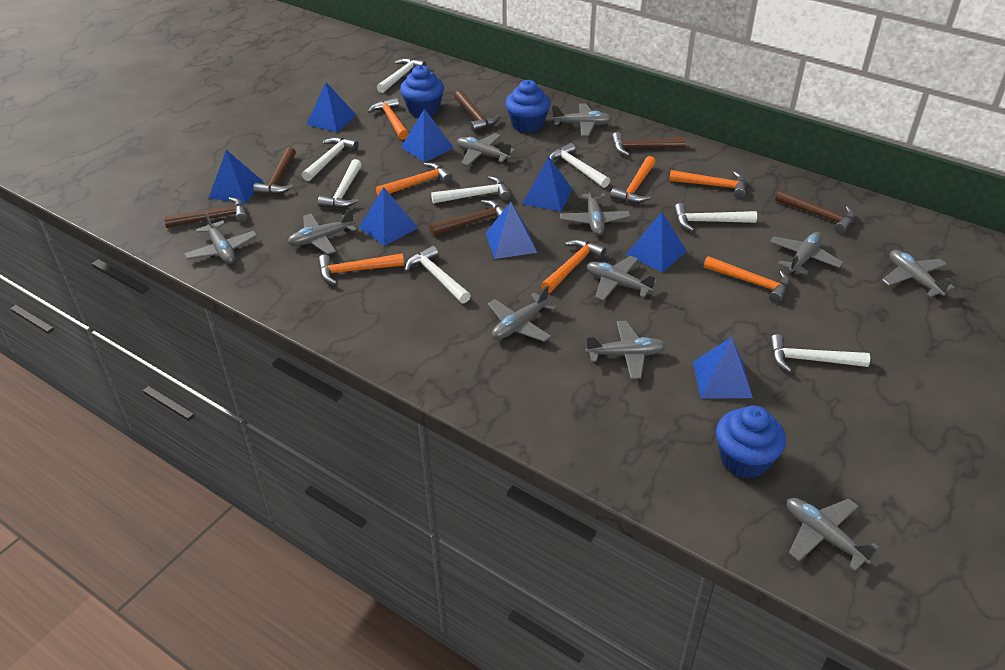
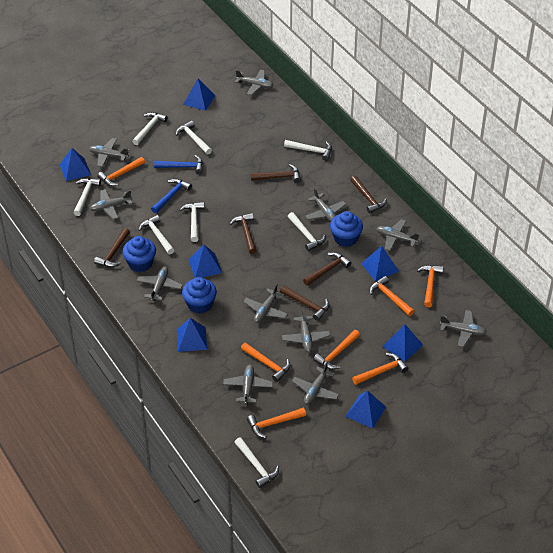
blue hammer: none = 0 -> [151,179,192,213] [154,155,203,174] = 2
blue pyramid: [209,150,263,204] [306,82,356,132] [359,187,418,246] [401,109,454,162] [485,202,537,259] [522,156,572,211] [626,212,687,273] [693,337,753,399] = 8 -> [60,148,91,181] [177,318,207,352] [183,78,215,111] [188,245,222,278] [345,390,386,429] [361,246,399,282] [382,324,423,362] = 7

